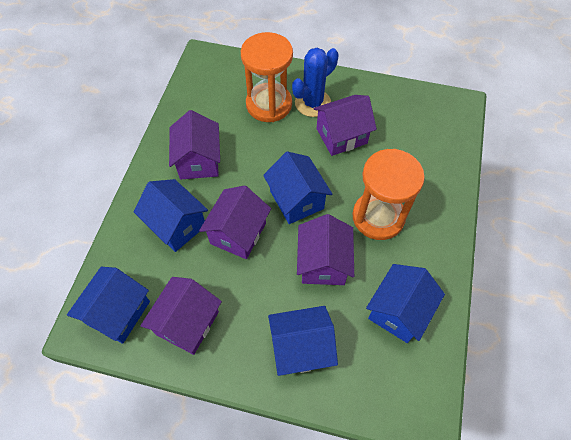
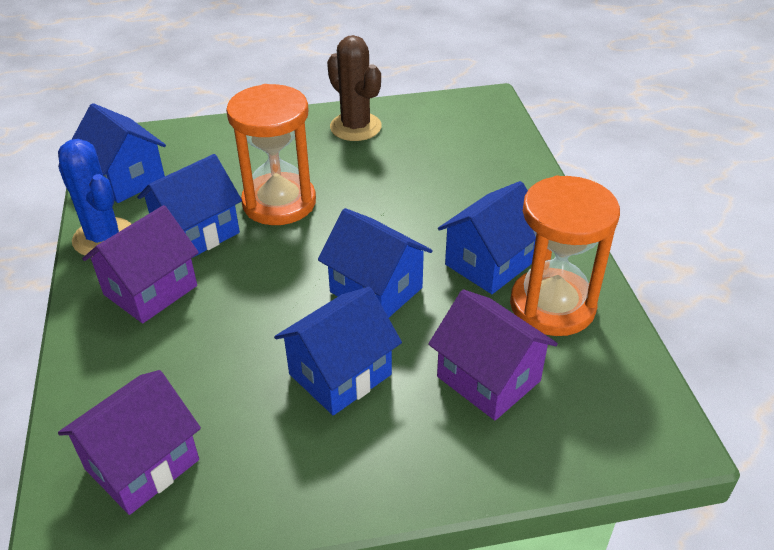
brown cactus: none = 0 -> [327,35,382,141] = 1
purple house: [140,277,222,355] [169,110,220,179] [199,185,271,259] [297,214,354,285] [314,95,377,156] = 5 -> [58,370,201,515] [82,205,199,323] [428,290,558,420] = 3

